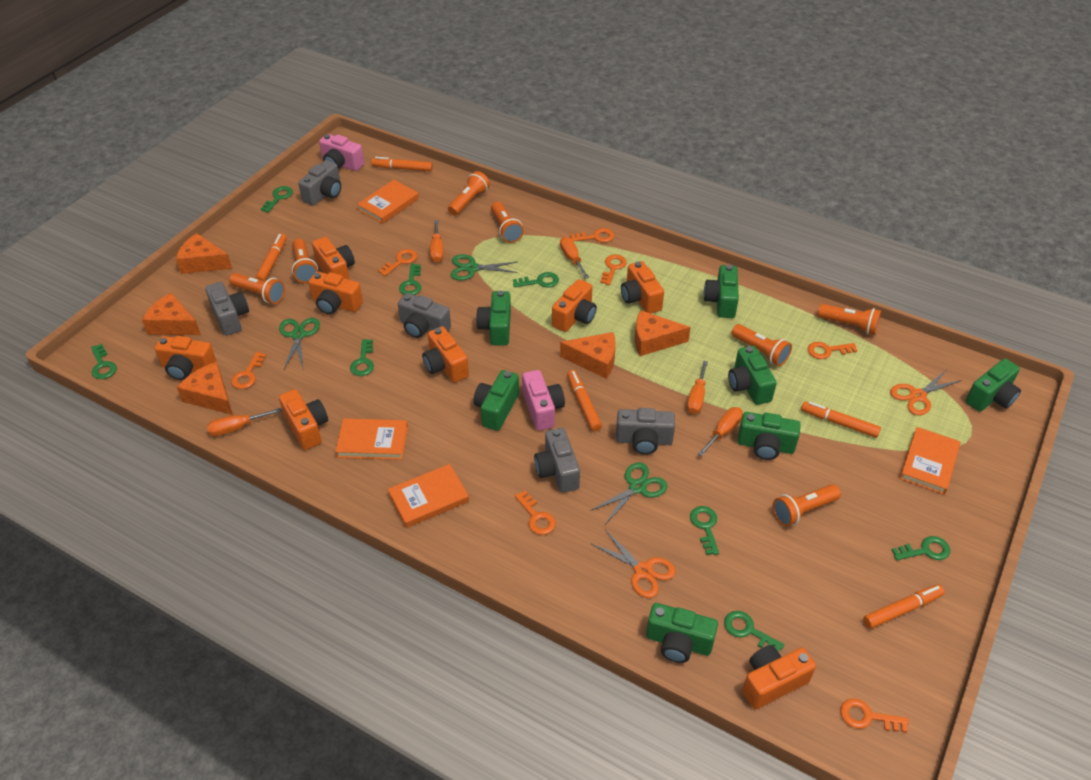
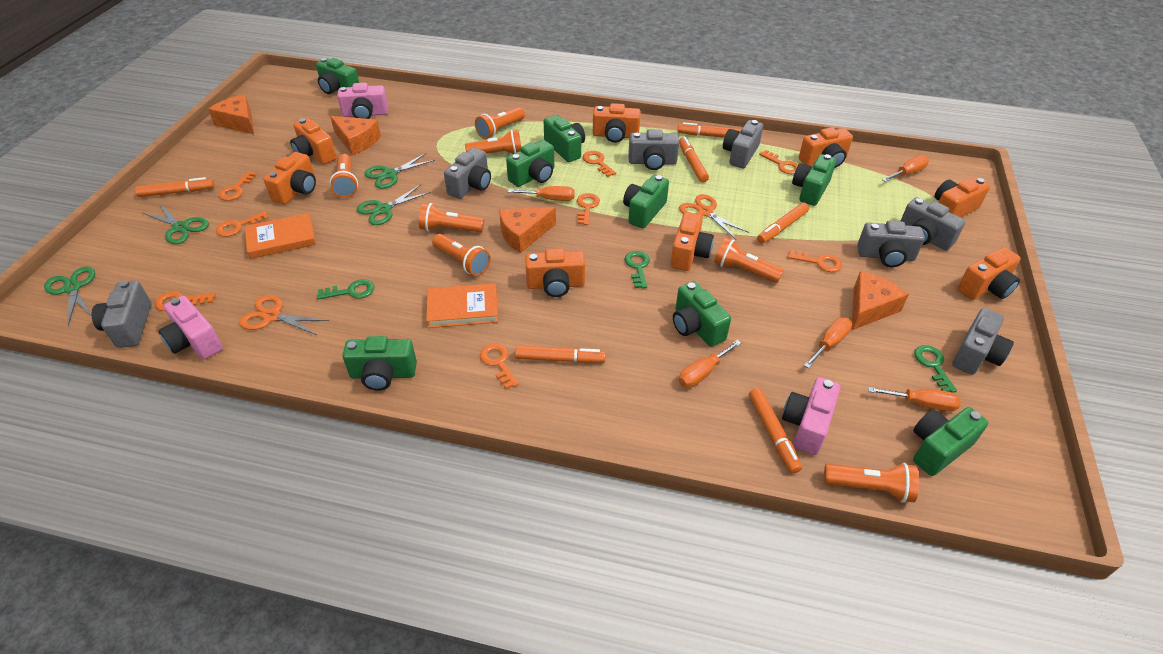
green camera: [473,370,519,431] [476,291,511,346] [646,603,718,663] [704,265,739,318] [728,346,777,405] [738,412,801,460] [966,358,1021,412] = 7 -> [316,58,359,94] [342,336,417,391] [506,140,554,187] [544,115,585,162] [623,175,669,228] [673,281,731,347] [792,154,836,206] [913,407,988,476] = 8
green key: [91,344,117,379] [261,186,293,213] [350,339,374,376] [399,264,421,295] [513,272,559,288] [690,506,719,555] [724,611,784,652] [892,536,950,560] = 8 -> [317,279,374,300] [625,251,650,288] [914,345,957,393] = 3
green scissors: [279,318,320,369] [451,254,518,280] [590,462,667,525] = 3 -> [44,266,95,326] [143,204,209,244] [357,185,431,225] [364,153,435,189] = 4
grey camera: [205,282,249,336] [298,160,341,206] [398,293,451,338] [534,428,580,493] [616,408,675,455] = 5 -> [91,280,152,348] [444,148,491,199] [628,129,679,170] [723,120,763,168] [857,221,925,267] [901,197,966,251] [952,308,1014,375] = 7
orange book: [335,418,408,460] [357,180,419,224] [388,464,469,528] [899,427,961,495] = 4 -> [245,213,316,259] [426,283,498,328] = 2
orange cheese: [142,293,201,335] [176,233,232,274] [177,362,233,415] [560,332,616,379] [635,310,691,356] = 5 -> [208,94,254,134] [330,116,381,155] [499,207,556,253] [852,271,909,330] = 4
orange key: [231,352,266,389] [378,249,417,276] [515,491,556,535] [570,228,614,243] [600,254,627,285] [808,342,857,359] [840,698,909,733] = 7 -> [155,291,216,311] [216,211,269,237] [219,171,257,201] [480,343,519,389] [577,193,600,225] [583,151,616,177] [759,150,799,174] [788,250,842,272] = 8
orange marker: [255,234,286,281] [371,157,433,171] [567,370,602,431] [801,401,881,438] [863,585,945,629] = 5 -> [135,177,214,197] [515,345,606,363] [677,122,742,138] [679,137,709,183] [749,388,802,473] [757,203,809,244] = 6
pink camera: [319,134,364,171] [522,370,565,431] = 2 -> [158,296,223,359] [337,83,388,119] [782,377,840,455] = 3

